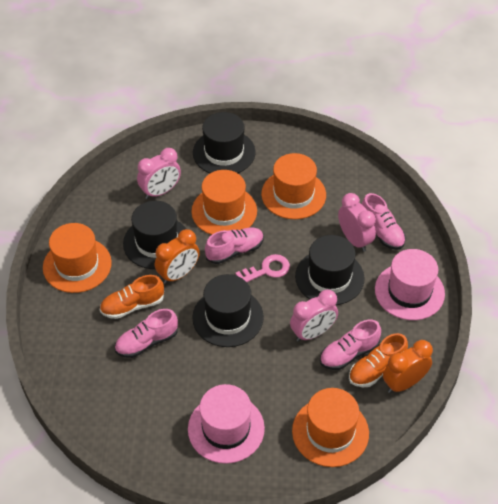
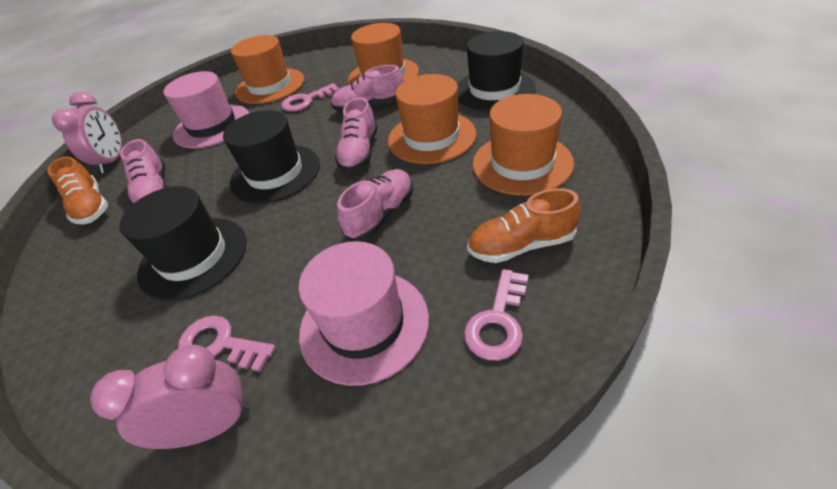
black hat: [123,201,186,269] [192,274,264,347] [193,112,255,173] [295,235,365,305] = 4 -> [120,186,246,301] [223,110,320,204] [457,31,536,111] = 3
orange clock: [155,229,200,284] [383,340,433,393] = 2 -> none = 0
pink clock: [137,148,181,199] [290,289,338,342] [338,193,376,252] = 3 -> [52,92,122,173] [90,345,250,449] = 2
pink key: [235,254,290,282] = 1 -> [178,316,276,372] [281,83,339,112] [464,269,529,361] = 3

